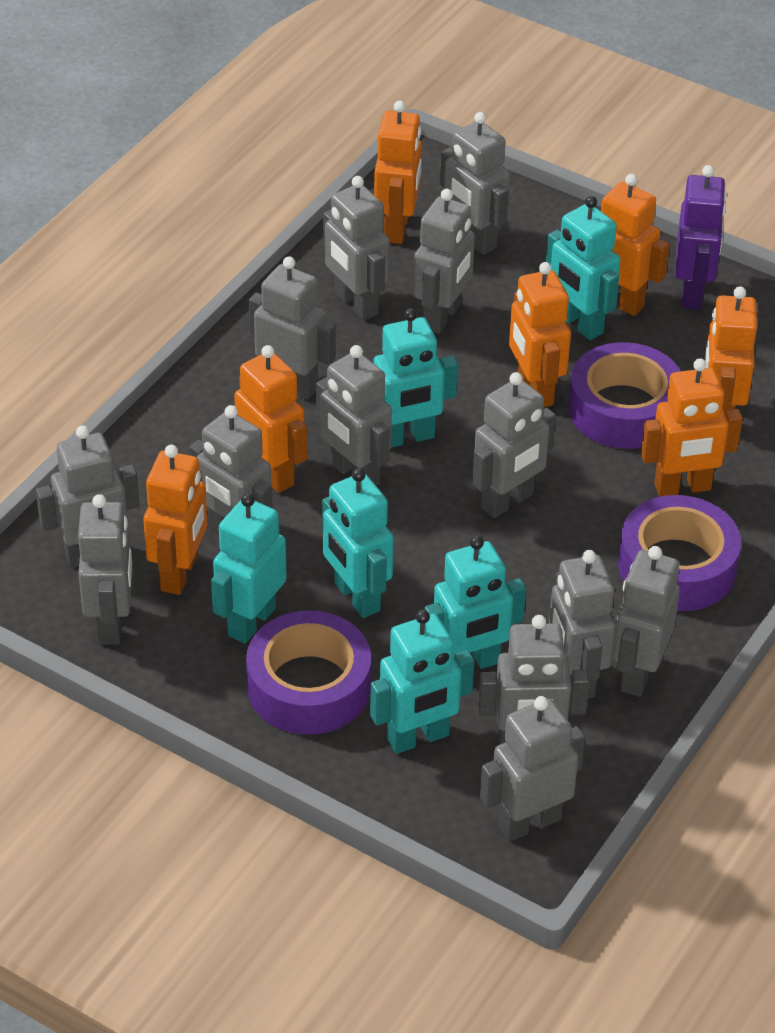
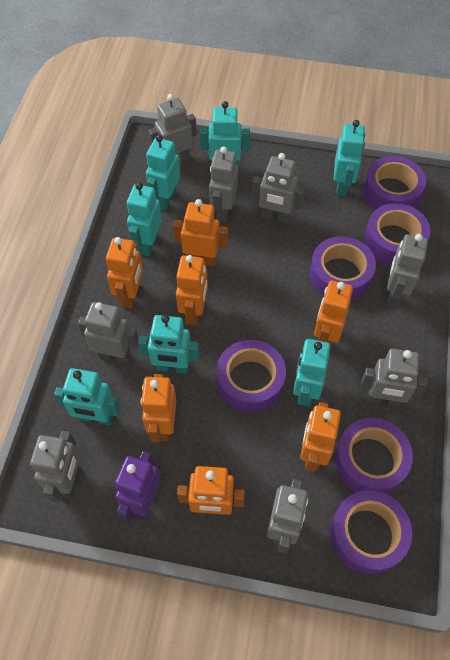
grey robot: [36,426,139,568] [78,494,133,645] [189,405,273,533] [249,256,336,399] [316,345,392,486] [323,176,390,321] [413,189,475,334] [440,112,510,255] [472,372,556,518] [478,615,589,745] [480,696,585,842] [549,550,616,699] [612,546,680,697] = 13 -> [30,431,80,503] [78,302,139,363] [148,94,197,163] [209,146,238,222] [252,153,305,224] [267,479,308,554] [361,349,428,407] [387,234,428,305] = 8
purple tape: [246,611,371,735] [568,342,680,449] [618,495,741,611] = 3 -> [217,340,286,412] [310,236,376,300] [330,490,412,574] [335,418,413,494] [363,156,426,209] [364,203,430,265] = 6
turquoise robot: [211,493,286,644] [322,468,394,618] [370,609,474,754] [373,308,458,448] [424,536,526,669] [546,196,620,340] = 6 -> [54,368,120,425] [127,182,162,256] [138,315,199,374] [146,135,180,211] [200,101,250,167] [293,339,330,407] [334,120,365,196] = 7

